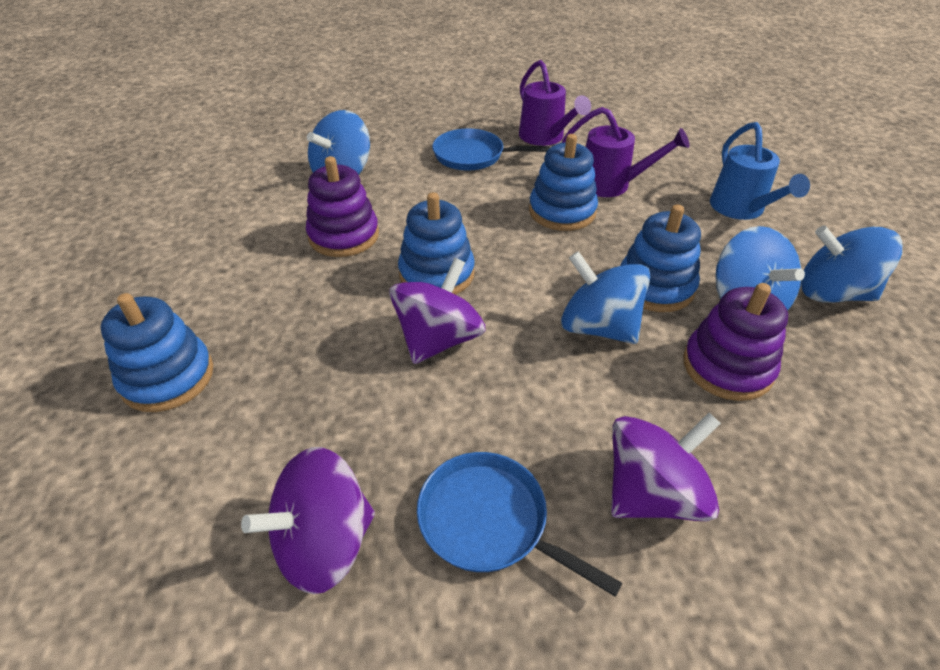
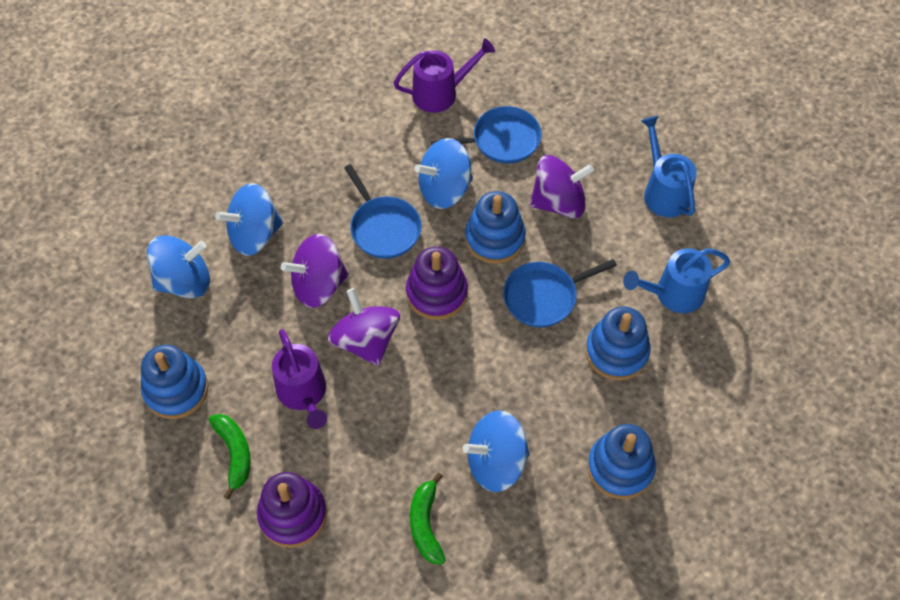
blue pan: [417,452,622,597] [432,128,550,171] = 2 -> [344,164,422,259] [431,106,541,164] [503,259,617,327] = 3
blue watering can: [710,122,810,220] = 1 -> [623,248,730,313] [641,116,697,217] = 2
green banana: none = 0 -> [209,414,251,499] [410,473,446,564] = 2

